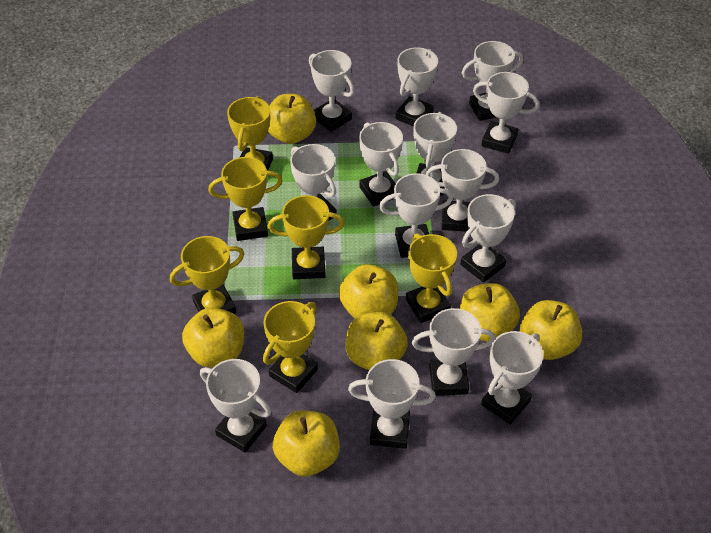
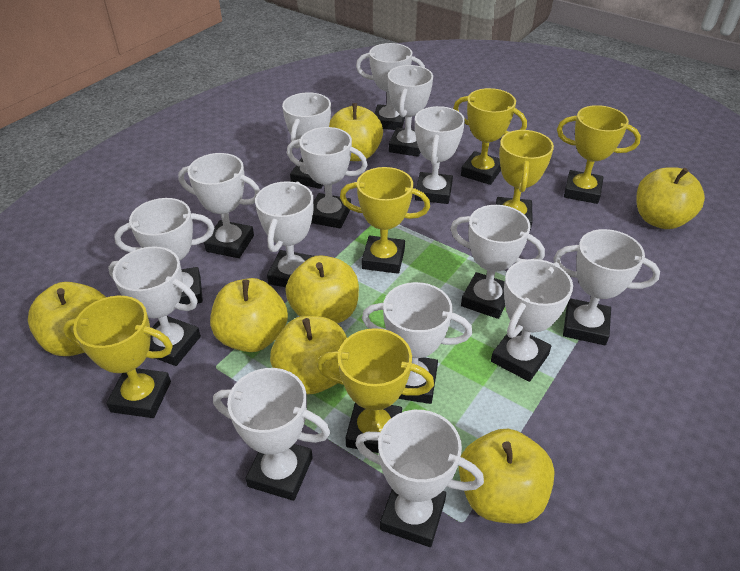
white trophy: [200,359,271,453] [290,144,336,220] [309,50,355,132] [348,359,436,449] [359,122,403,207] [379,173,453,258] [396,47,438,126] [412,308,496,396] [413,112,457,196] [426,149,499,232] [460,194,516,283] [462,41,524,121] [473,72,539,154] [481,331,543,424] = 14 -> [108,246,201,366] [114,198,214,304] [178,153,260,258] [213,368,330,501] [255,181,314,287] [282,92,331,189] [287,127,367,228] [355,410,484,547] [356,43,425,130] [362,282,472,404] [388,65,433,157] [415,106,465,204] [450,205,545,319] [491,259,573,382] [554,229,660,345] = 15

